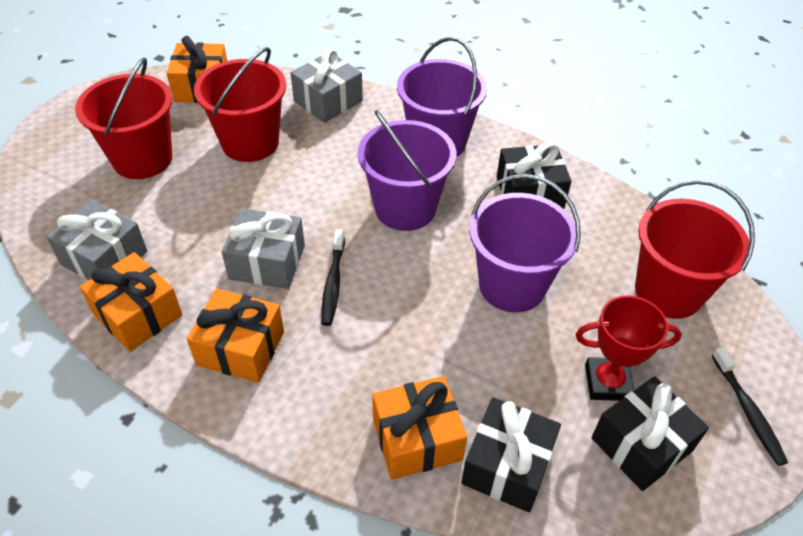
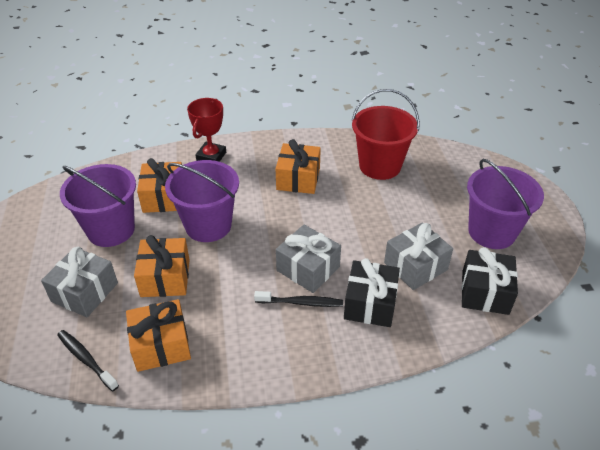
black gift: [461,397,561,512] [497,142,572,209] [592,376,709,491] = 3 -> [344,258,400,327] [461,247,518,315] = 2
red bucket: [75,58,172,179] [194,47,286,162] [635,180,755,319] = 3 -> [351,89,420,180] = 1

